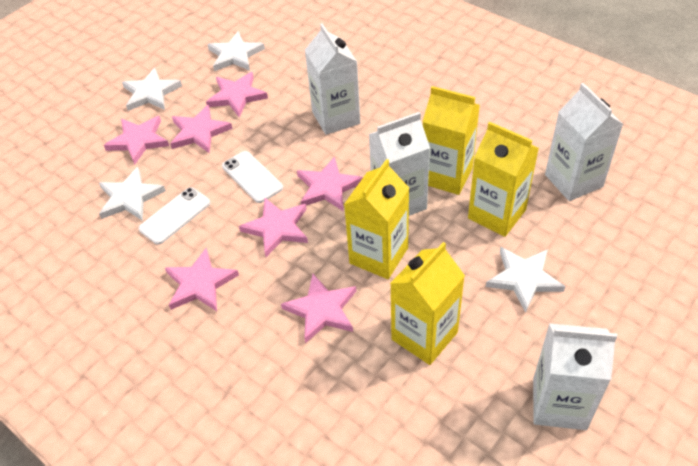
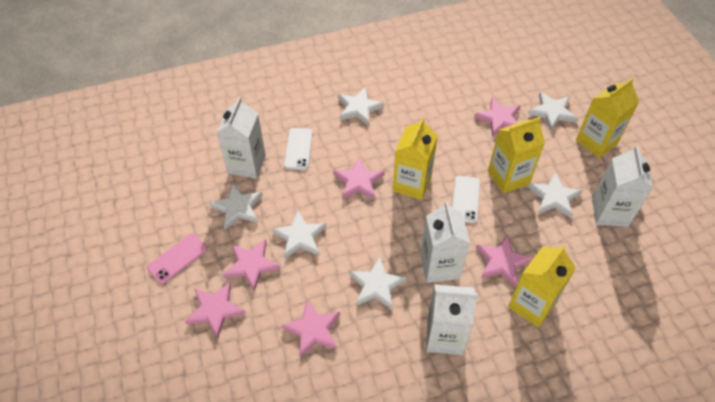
pink phone: none = 0 -> [147,234,207,284] = 1
pink star: [104,116,169,165] [165,248,239,311] [170,105,233,153] [206,72,268,117] [239,198,308,257] [281,274,356,343] [297,156,363,211] = 7 -> [185,282,246,338] [223,239,281,292] [281,299,340,358] [333,157,385,200] [474,97,521,137] [476,235,533,287] = 6
white star: [99,167,166,221] [122,68,182,111] [207,31,265,71] [486,247,566,313] = 4 -> [209,183,263,229] [272,210,327,259] [338,87,384,126] [349,257,407,310] [528,92,578,131] [528,172,583,218] = 6

